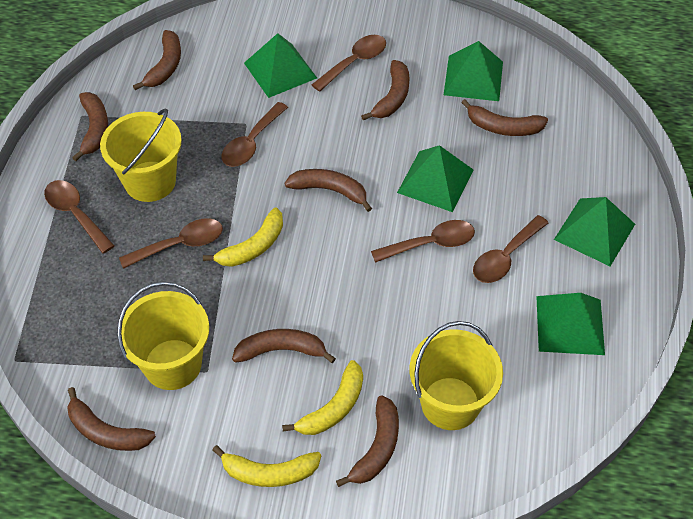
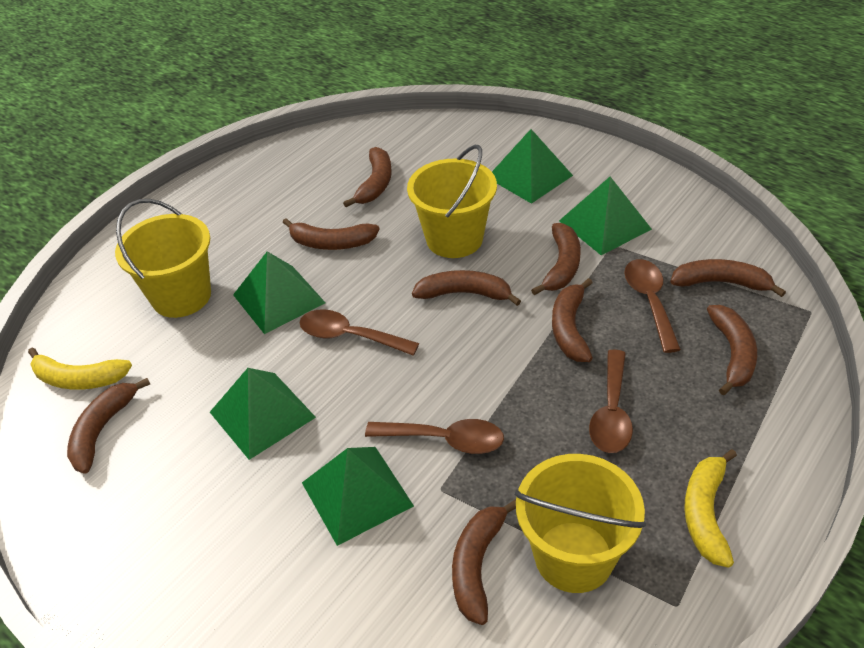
brown banana: [67,387,156,451] [72,92,108,161] [133,30,181,90] [232,329,336,363] [285,169,372,212] [336,395,399,487] [361,60,410,120] [461,99,548,136] = 8 -> [67,378,150,474] [283,218,379,250] [343,147,392,207] [412,270,521,306] [452,499,516,625] [531,223,581,295] [552,278,593,362] [670,259,786,297] [707,305,757,395] = 9
brown spoon: [44,180,115,253] [119,218,223,269] [221,102,288,167] [312,35,386,92] [371,220,475,263] [473,215,548,283] = 6 -> [299,309,419,356] [365,419,504,454] [589,349,633,453] [624,259,681,353] = 4
yellow banana: [203,208,283,267] [213,445,321,487] [282,360,363,435] = 3 -> [28,348,132,390] [684,449,737,568] = 2

